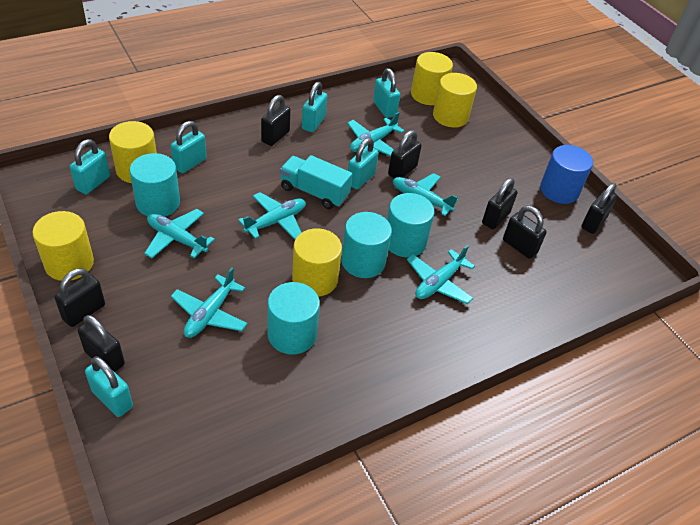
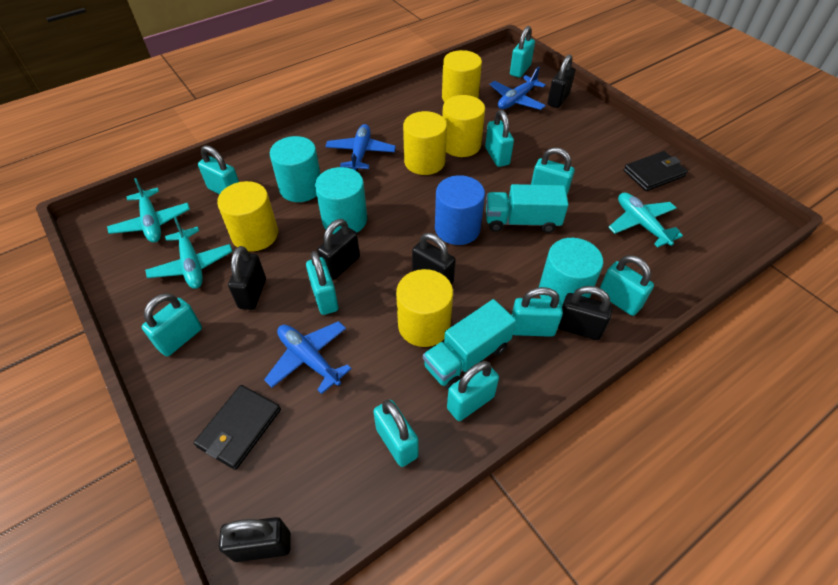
black padlock: [55,268,105,327] [78,315,125,372] [261,95,291,146] [388,130,422,178] [482,178,518,229] [503,206,547,259] [581,183,617,234] = 7 -> [219,517,291,562] [228,246,266,310] [317,219,360,280] [412,233,456,285] [547,54,575,108] [558,286,613,340] = 6
black wallet: none = 0 -> [194,385,281,470] [623,151,688,191] = 2
blue plane: none = 0 -> [264,321,352,394] [325,124,396,172] [489,67,546,110] = 3
turquoise cylinder: [130,153,180,217] [267,282,320,354] [341,212,392,278] [387,193,435,257] = 4 -> [270,136,320,202] [315,167,367,234] [539,238,603,305] = 3
turquoise padlock: [70,139,110,194] [85,356,133,417] [171,121,207,173] [302,82,327,132] [348,138,379,189] [373,68,400,118] = 6 -> [142,293,202,356] [198,145,239,194] [306,251,338,315] [373,400,419,467] [447,361,499,421] [485,110,514,167] [510,26,535,78] [512,287,563,337] [531,147,575,195] [600,255,654,316] = 10
turquoise plane: [144,209,215,258] [171,267,248,338] [238,192,306,240] [347,112,405,156] [393,173,458,216] [407,245,475,304] = 6 -> [107,178,190,243] [145,217,233,289] [608,192,683,248] = 3
turquoise truck: [280,155,353,209] = 1 -> [423,299,516,390] [486,184,569,233] = 2

